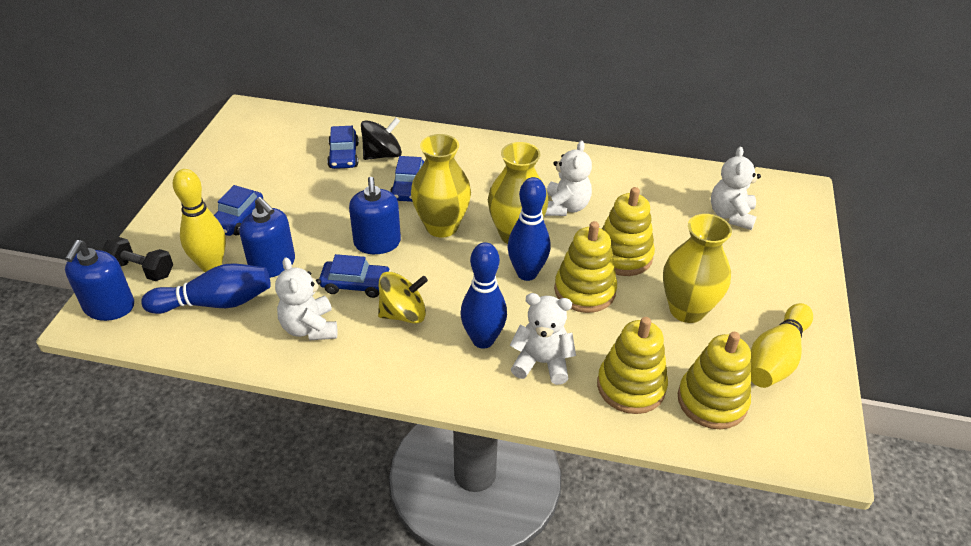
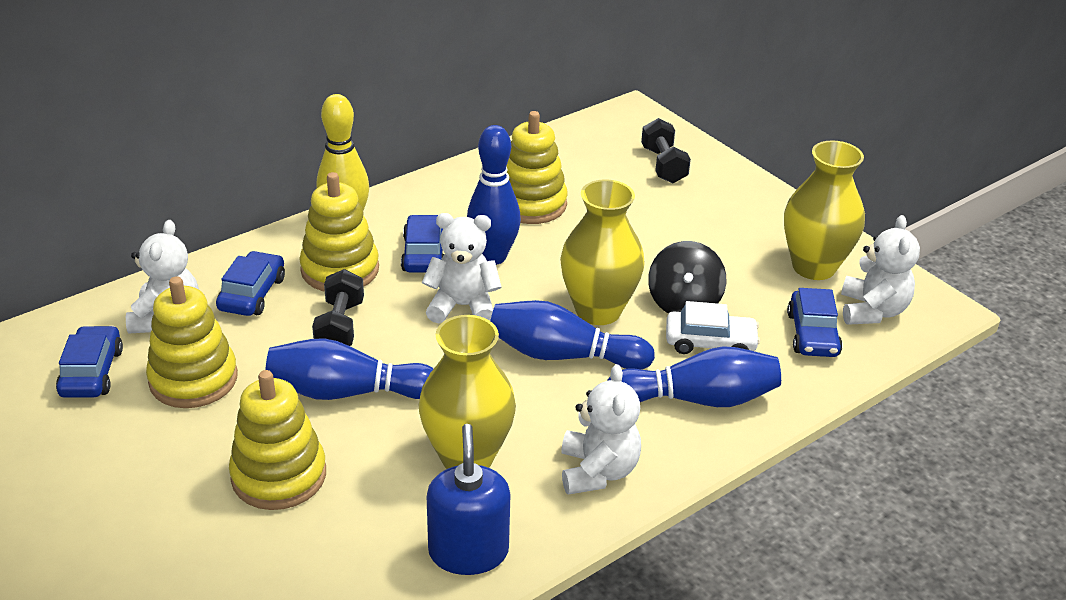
black dumbbell: [102,237,173,281] = 1 -> [312,269,364,346] [641,118,691,183] = 2
blue bowling pin: [141,263,271,314] [461,242,507,349] [507,177,551,281] = 3 -> [265,338,434,400] [467,125,521,265] [490,300,655,369] [607,346,781,407] = 4
blue soap dispenser: [65,240,134,321] [239,197,295,278] [349,177,401,254] = 3 -> [427,424,511,575] = 1
white car: none = 0 -> [666,301,760,354] = 1
yellow bowling pin: [173,169,226,272] [750,303,813,388] = 2 -> [317,94,369,211] = 1
yellow spinning top: [378,272,428,324] = 1 -> none = 0

